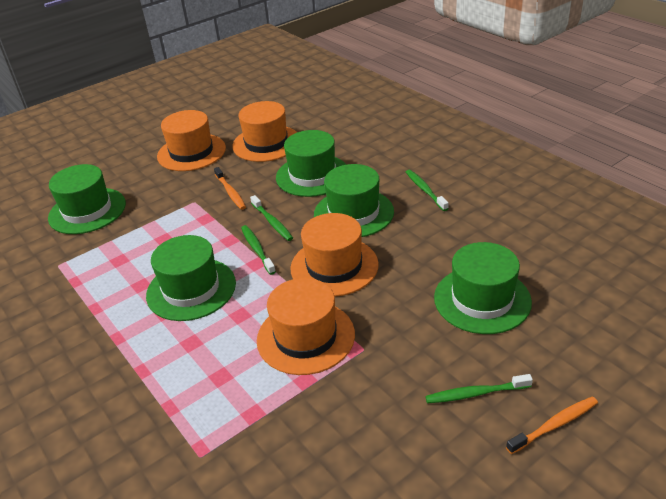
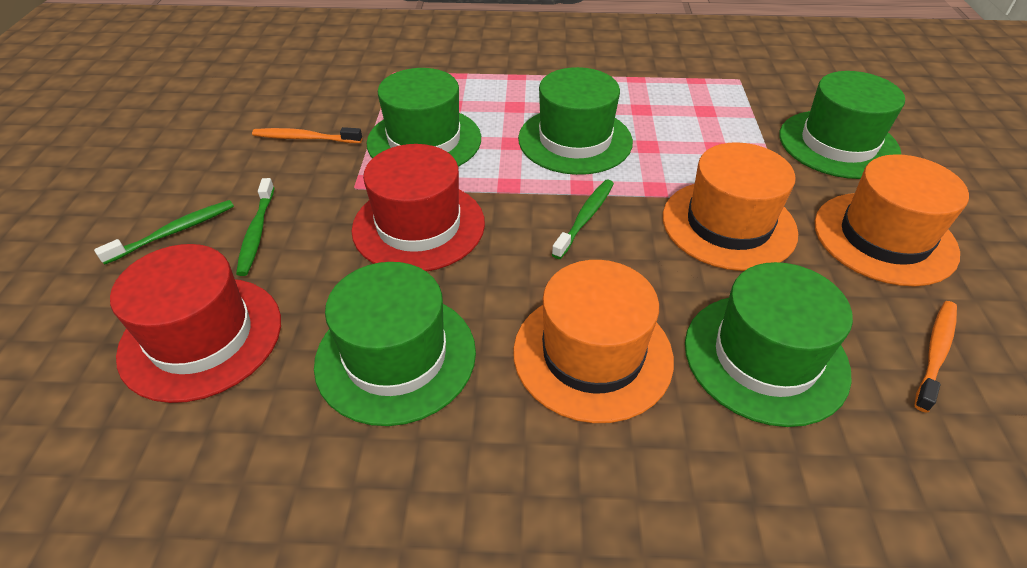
green toothbrush: [241,225,276,275] [250,195,293,241] [406,170,449,211] [425,374,533,403] = 4 -> [94,200,234,265] [236,178,274,276] [552,180,614,259] = 3
orange hat: [157,110,226,171] [232,101,297,162] [257,278,355,375] [290,213,379,297] = 4 -> [513,260,674,423] [663,142,798,271] [815,154,969,286] = 3
red hat: none = 0 -> [110,244,281,403] [351,144,485,272] = 2

